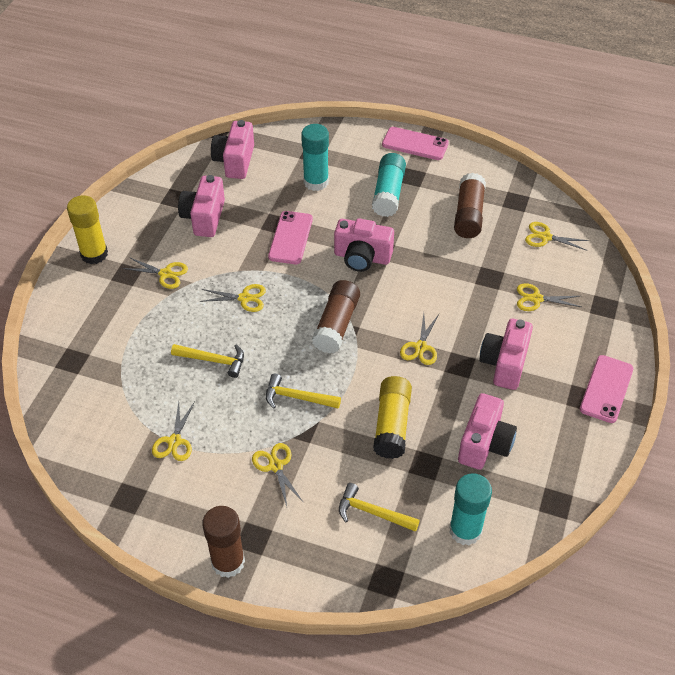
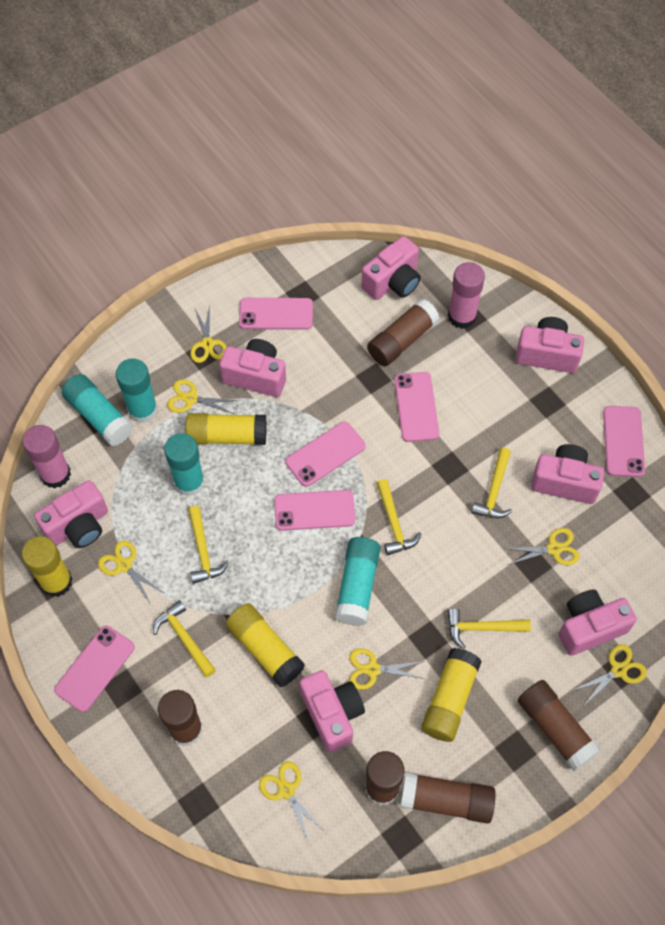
brown glue stick: [202,506,245,578] [312,280,360,354] [454,173,486,238] = 3 -> [158,690,203,746] [365,751,404,806] [367,299,439,366] [400,772,496,824] [518,680,601,771] = 5
pink camera: [178,175,225,237] [211,120,254,179] [334,218,394,272] [458,393,517,470] [479,319,533,390] = 5 -> [34,480,108,548] [219,339,286,397] [300,670,365,752] [361,236,421,300] [515,317,584,373] [531,444,605,504] [558,589,637,656] = 7
pink glue stick: none = 0 -> [22,425,71,488] [448,262,485,329] = 2
pink phone: [268,211,313,264] [382,127,449,160] [580,355,633,423] = 3 -> [54,626,135,712] [239,298,313,330] [274,490,355,531] [285,422,366,487] [395,372,439,442] [603,406,645,477] = 6
turquoise glue stick: [301,124,329,191] [372,153,406,217] [449,473,492,545] = 3 -> [62,374,133,446] [116,358,158,423] [164,433,205,496] [334,537,380,626] = 4
yellow glue stick: [67,195,108,264] [373,376,412,459] = 2 -> [22,536,73,597] [185,413,267,445] [226,603,305,688] [421,648,482,742] = 4
yellow hammer: [171,344,244,378] [266,374,341,409] [339,483,420,532] = 3 -> [153,600,216,678] [188,506,229,584] [376,479,421,555] [447,608,531,649] [471,448,512,518] = 5

